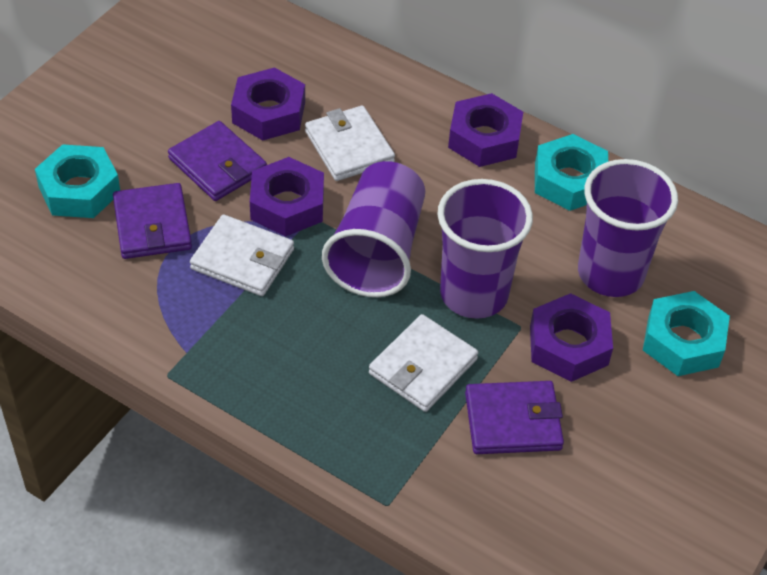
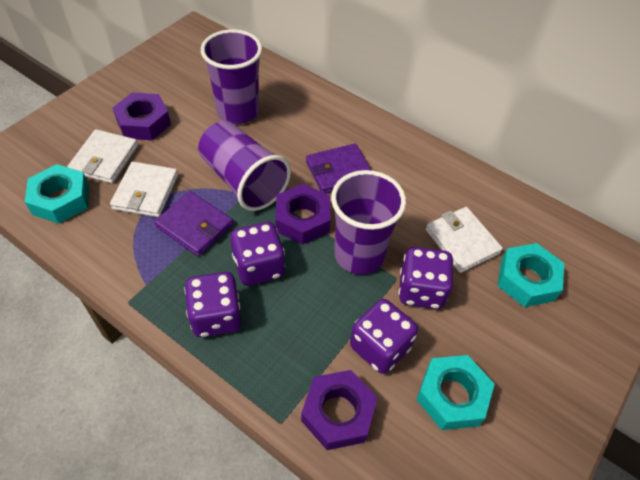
purple dice: none = 0 -> [184,272,242,337] [230,222,285,286] [350,299,418,374] [398,247,454,309] = 4
purple nut: [231,67,305,140] [250,157,324,237] [448,93,523,167] [530,293,613,382] = 4 -> [113,93,171,140] [275,184,331,245] [301,370,378,450] = 3
purple wallet: [113,183,192,259] [168,121,267,201] [465,381,564,454] = 3 -> [154,191,233,257] [306,143,372,194] = 2

